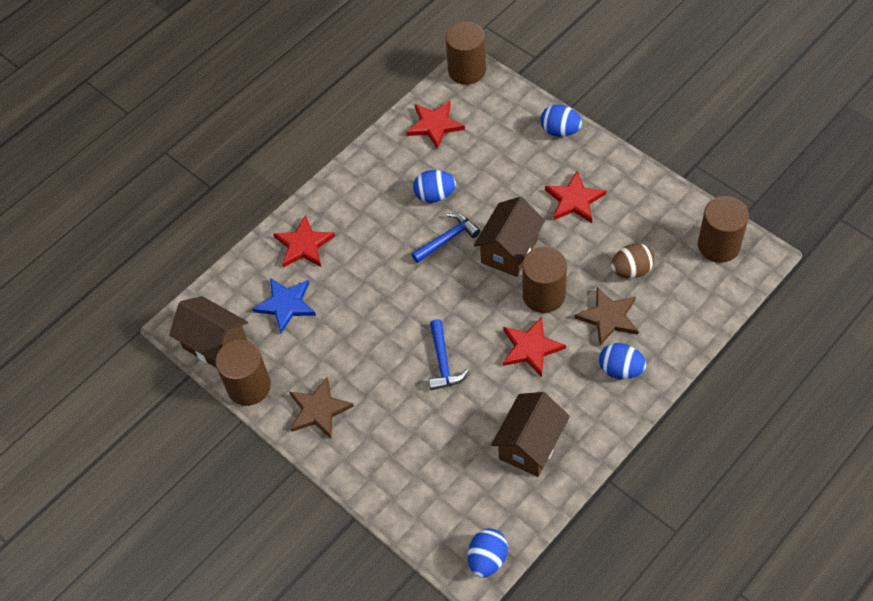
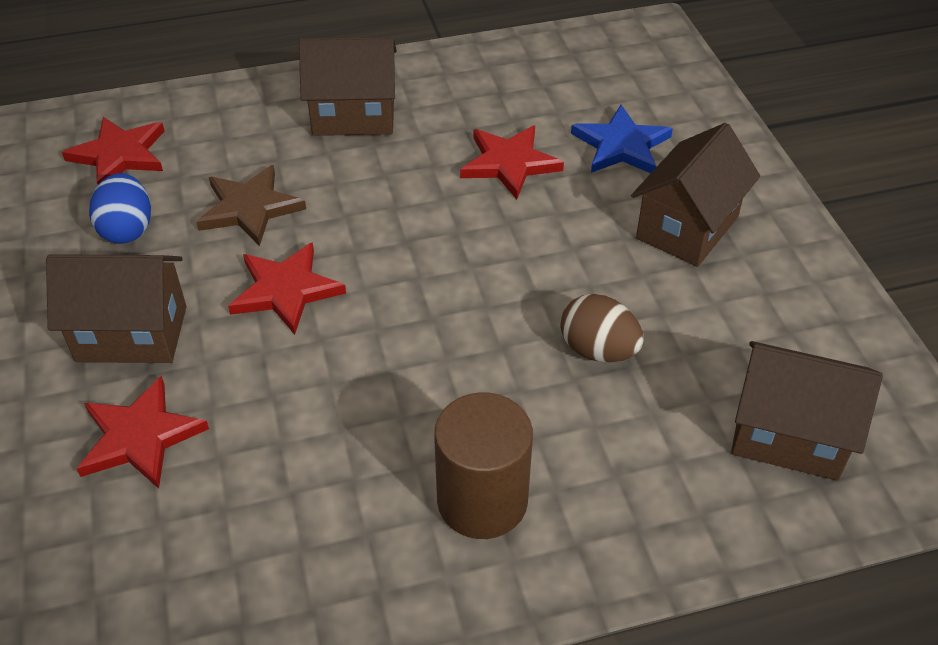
blue egg: [413,170,456,203] [468,528,508,578] [540,104,582,137] [599,343,647,379] = 4 -> [89,173,151,244] = 1
blue hammer: [411,213,480,263] [429,319,468,390] = 2 -> none = 0
brown cylinder: [216,339,271,406] [446,21,486,85] [522,247,567,313] [698,196,749,263] = 4 -> [434,392,533,539] = 1
brown house: [169,296,248,367] [474,197,545,277] [491,392,570,477] = 3 -> [46,254,186,363] [299,37,397,136] [631,123,760,267] [731,341,883,481] = 4
brown star: [289,377,354,439] [575,287,639,346] = 2 -> [196,165,306,246] = 1

